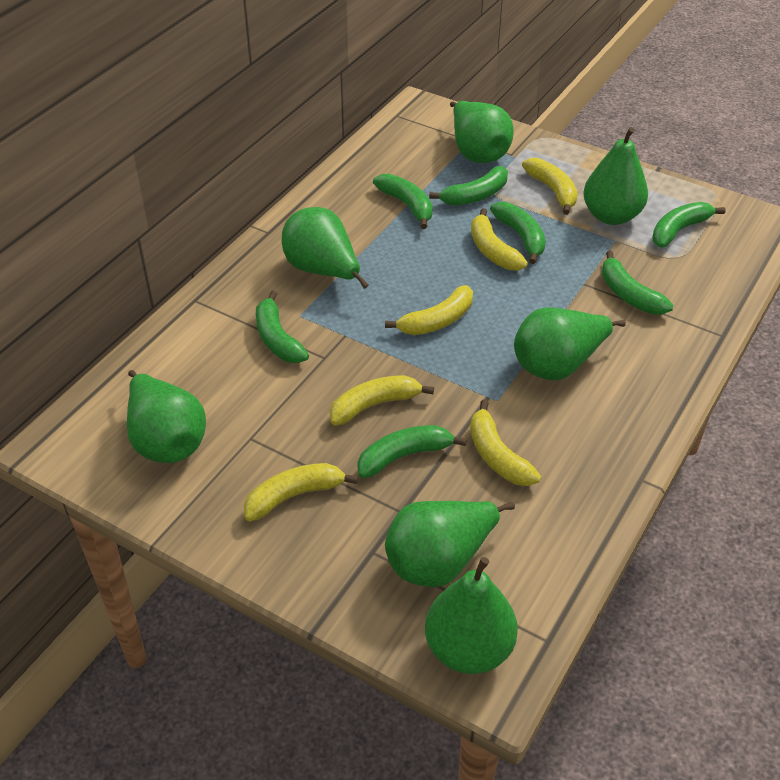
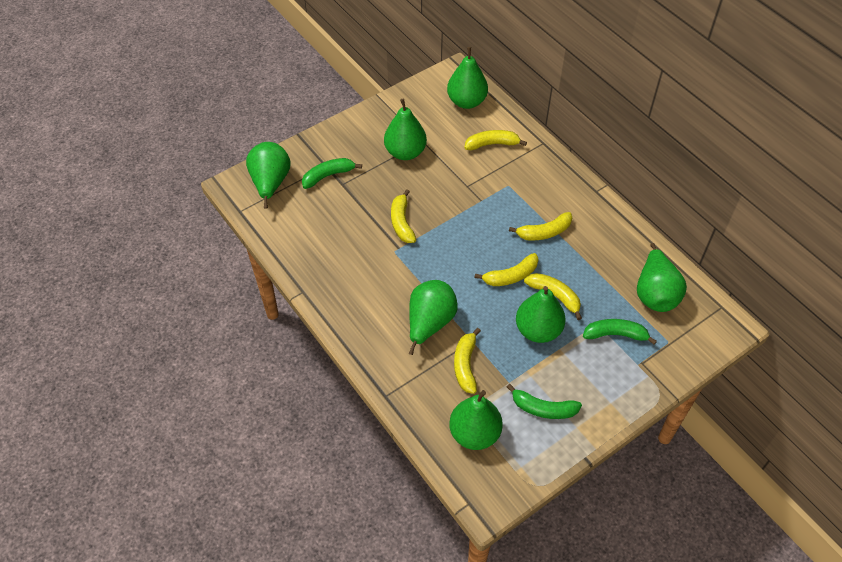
green banana: [256,291,309,363] [357,425,467,478] [373,174,433,229] [429,166,508,206] [490,202,546,264] [602,251,673,314] [652,202,726,248] = 7 -> [302,158,362,189] [507,384,582,419] [583,319,657,345] = 3

